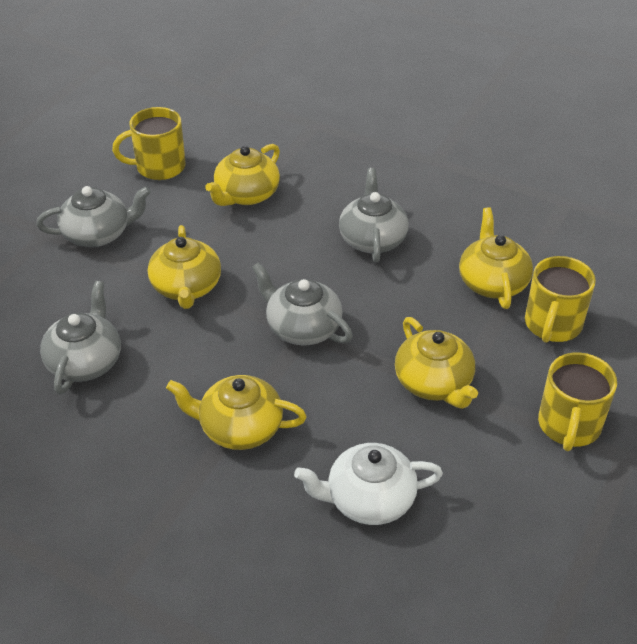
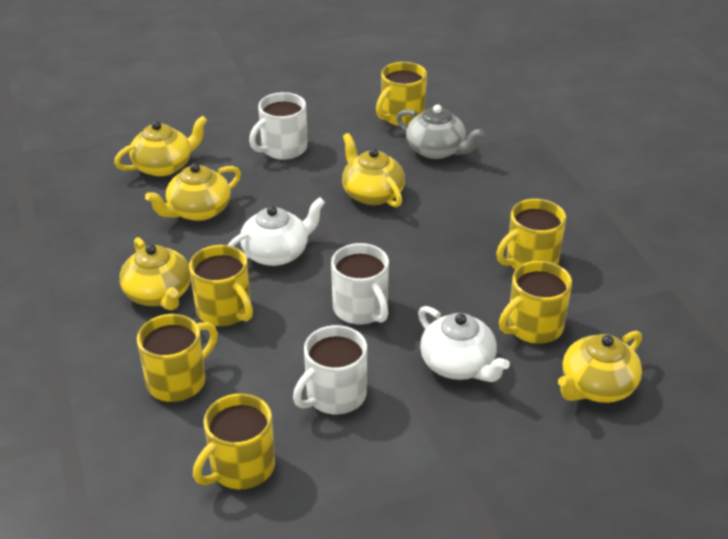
grey teapot: [36,186,151,247] [40,281,121,395] [252,262,353,346] [339,168,409,262] = 4 -> [396,105,484,159] = 1
white mug: none = 0 -> [249,92,307,160] [293,325,367,414] [331,243,389,325] = 3
white teapot: [294,443,443,525] = 1 -> [228,197,325,266] [418,306,510,382] = 2
yellow mug: [112,107,186,180] [525,256,596,343] [538,352,617,451] = 3 -> [137,314,218,402] [189,245,253,326] [193,393,275,489] [376,62,427,126] [496,199,566,270] [499,261,572,344] = 6

